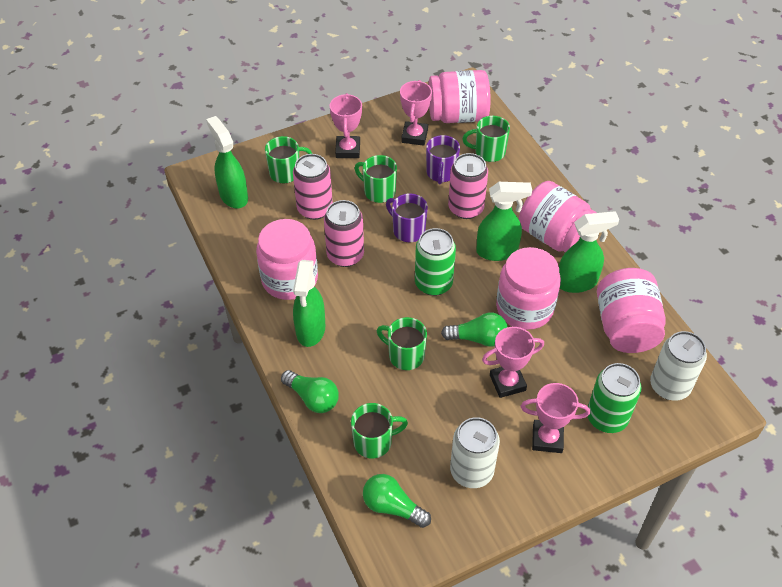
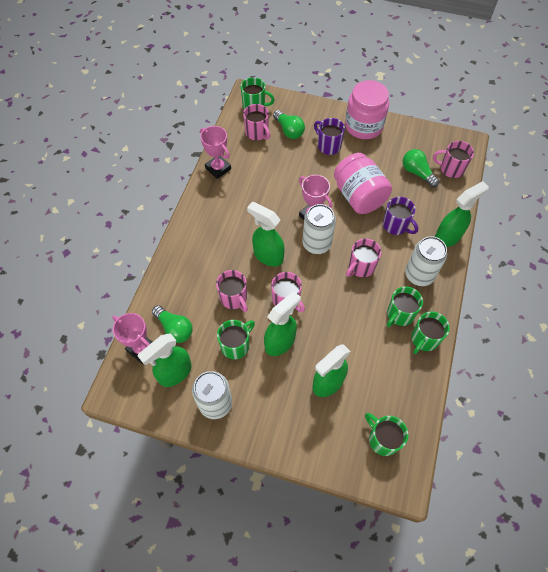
green can: [415,228,456,296] [588,363,641,433] = 2 -> none = 0
green spray bottle: [206,116,248,208] [293,260,325,347] [476,182,532,261] [559,211,619,293] = 4 -> [138,333,192,387] [247,202,285,266] [264,291,301,356] [312,344,351,397] [435,181,489,247] = 5
pink can: [293,154,333,220] [324,200,364,267] [448,153,488,219] = 3 -> none = 0
pink jar: [256,219,318,300] [428,70,491,123] [496,247,561,330] [519,181,597,253] [597,268,665,353] = 5 -> [334,153,392,214] [345,80,389,139] = 2
pink mug: none = 0 -> [216,270,248,312] [243,104,270,141] [271,272,305,312] [346,239,381,277] [433,141,474,178] = 5
pink trophy: [330,93,362,158] [400,80,432,146] [482,327,544,398] [521,383,590,453] = 4 -> [112,313,152,364] [200,126,231,179] [299,175,332,220] = 3
white can: [450,417,500,488] [650,331,707,401] = 2 -> [192,371,232,419] [302,204,336,254] [405,236,447,286] = 3

